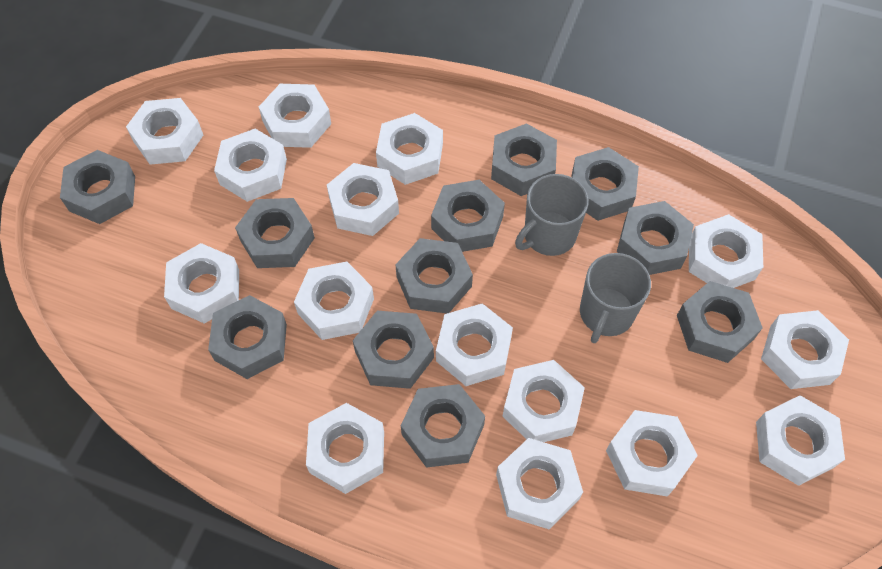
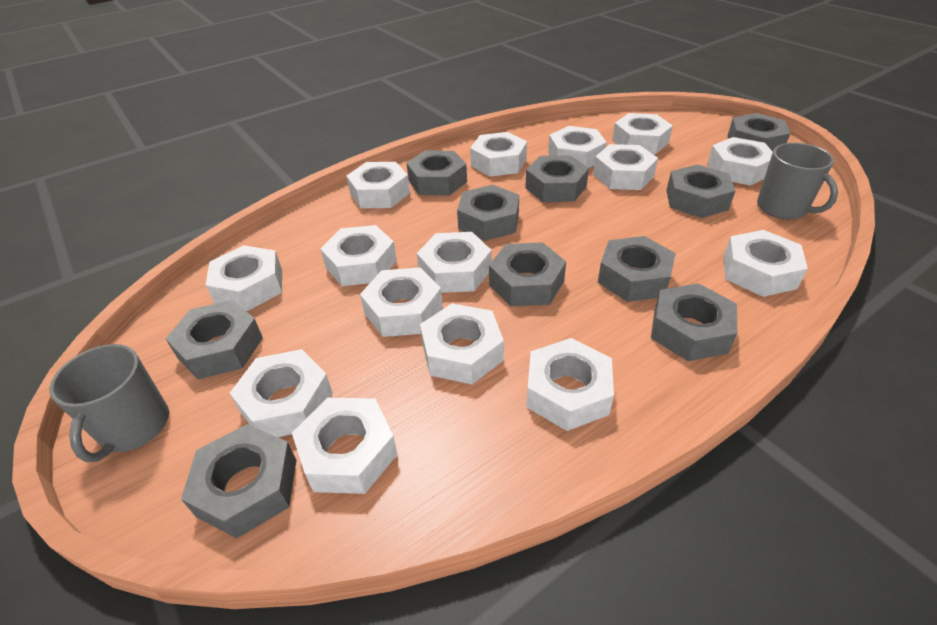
grey nut: [60,150,135,224] [208,295,287,379] [235,198,315,268] [353,311,434,389] [395,238,473,313] [401,384,485,468] [431,180,505,252] [491,123,557,196] [572,147,639,221] [617,201,694,275] [677,281,762,363] = 11 -> [166,300,263,379] [181,424,297,538] [406,150,467,196] [457,185,519,241] [489,242,566,306] [525,155,589,202] [598,236,676,302] [651,283,737,361] [666,164,735,218] [728,113,790,151] = 10

